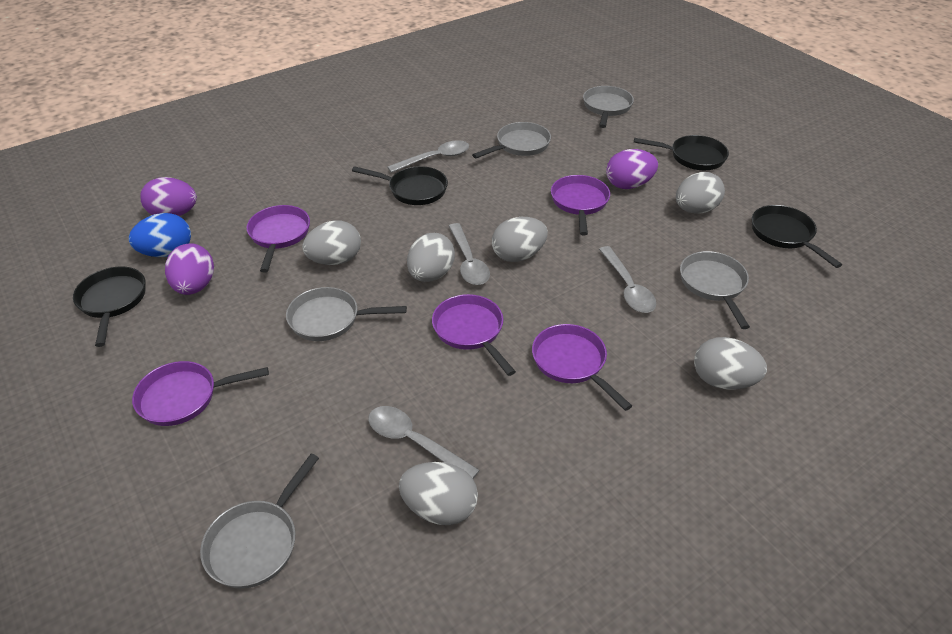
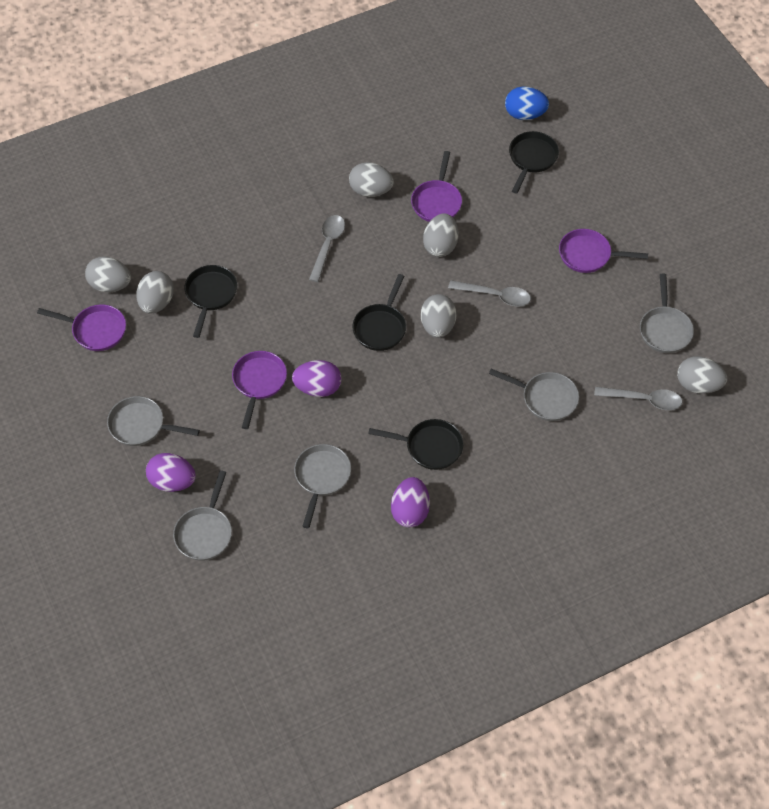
grey spoon: [368,406,480,479] [387,140,469,173] [449,223,490,285] [599,246,656,313] = 4 -> [309,215,345,282] [448,280,531,307] [594,387,683,410] = 3
purple pan: [132,361,269,426] [246,205,310,272] [432,294,516,376] [532,324,632,411] [551,175,610,235] = 5 -> [37,305,126,351] [232,351,287,429] [411,151,462,222] [559,229,648,273] = 4

